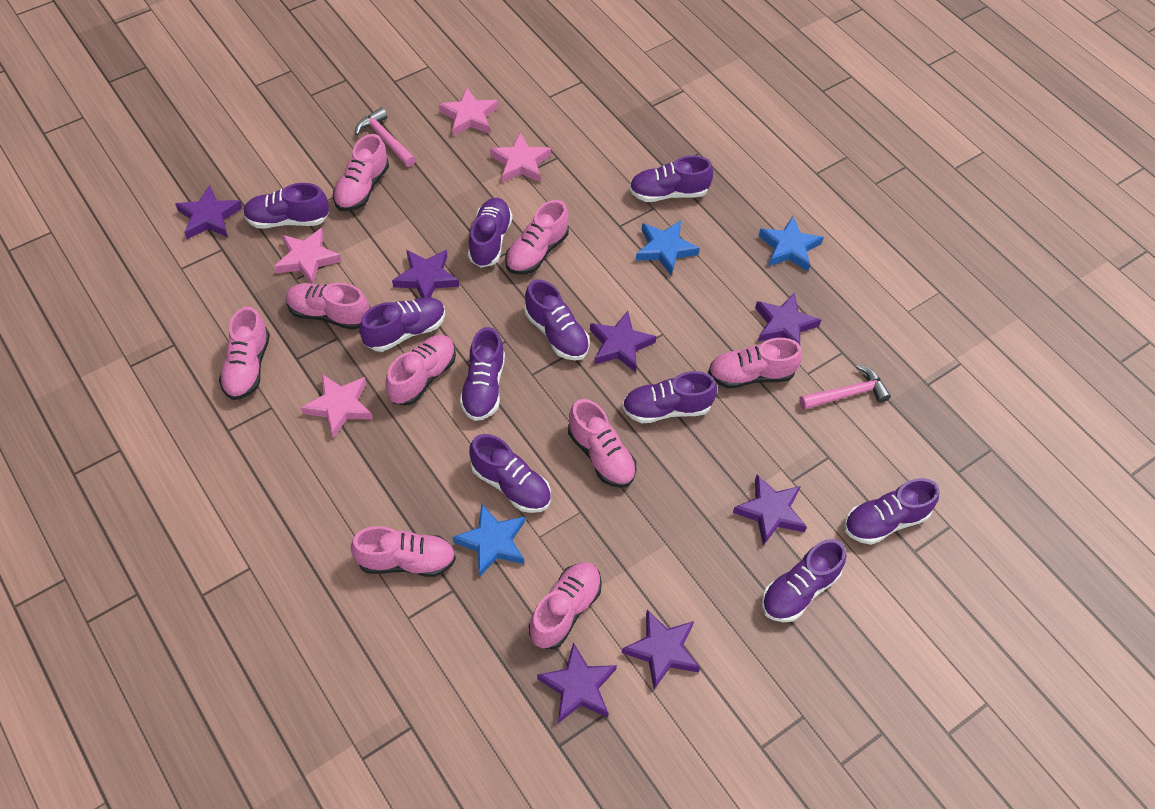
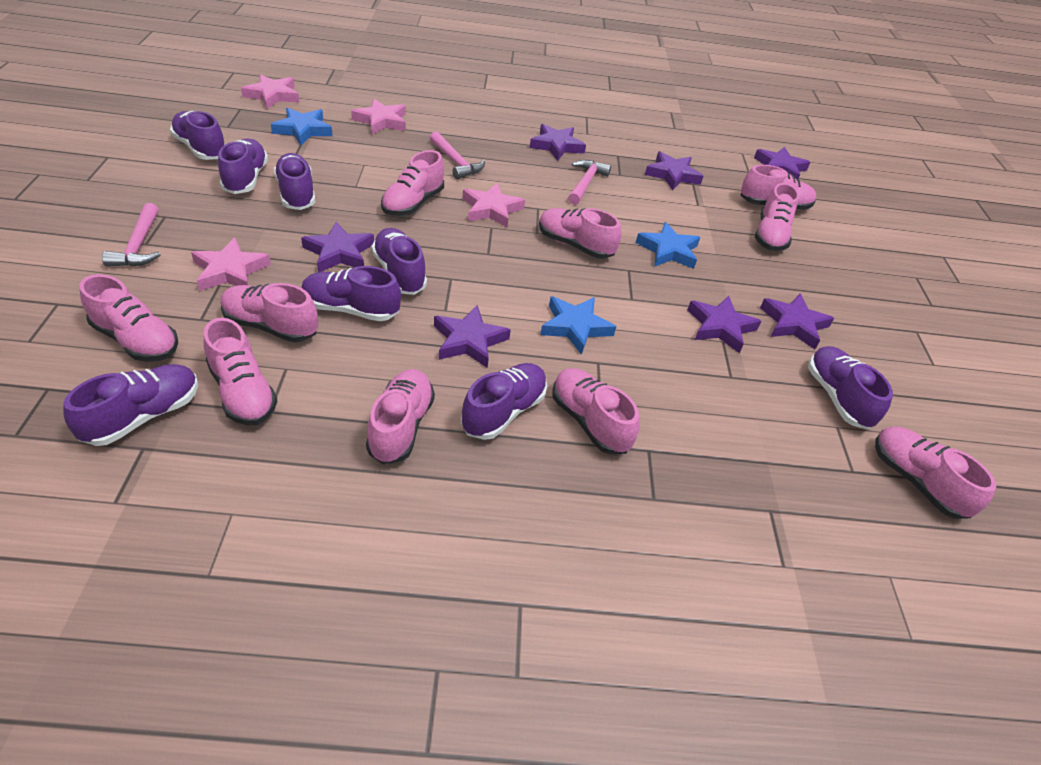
pink hammer: [355,108,416,167] [799,365,891,410] = 2 -> [102,203,161,267] [430,132,485,179] [568,160,611,205] = 3
pink shoe: [219,307,270,400] [286,283,370,330] [333,134,389,211] [351,526,456,577] [385,335,456,406] [505,200,569,274] [529,562,602,649] [568,399,637,488] [708,338,802,388] = 9 -> [79,274,178,362] [203,318,278,425] [221,283,318,342] [366,369,435,464] [381,150,444,216] [539,208,621,259] [553,368,640,454] [740,165,816,210] [755,183,799,251] [875,427,996,519] = 10
purple shoe: [243,183,329,228] [359,297,445,352] [460,327,505,421] [468,198,513,267] [469,434,551,513] [525,280,590,360] [622,371,717,423] [629,156,713,202] [762,539,846,622] [844,478,939,545] = 10 -> [63,364,198,446] [170,111,225,160] [218,139,268,194] [274,153,316,210] [301,266,401,322] [372,228,427,295] [461,363,547,440] [808,346,893,430] = 8

